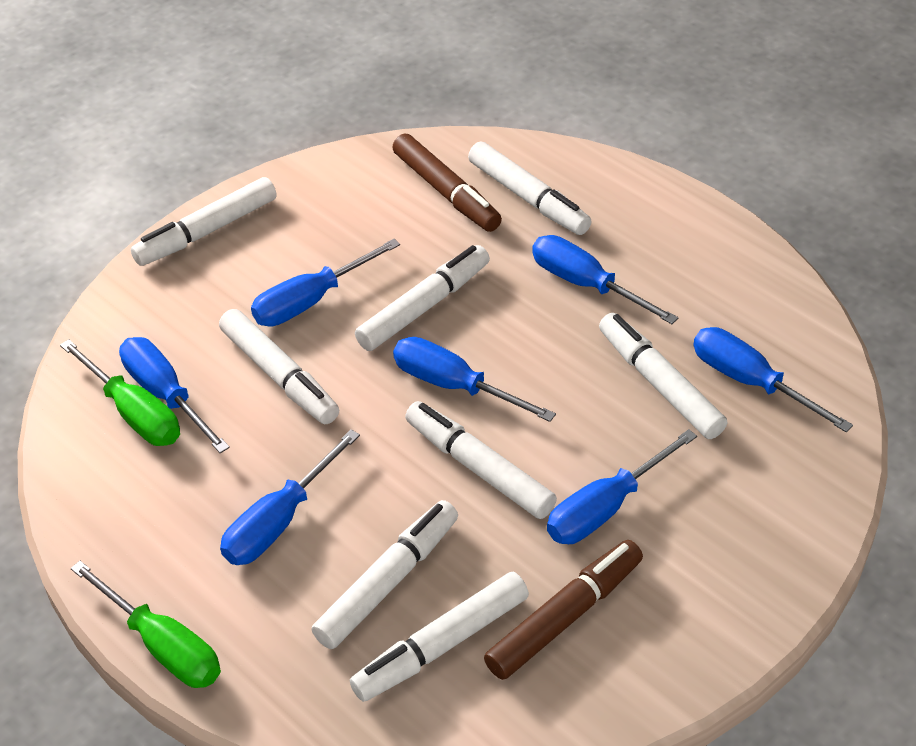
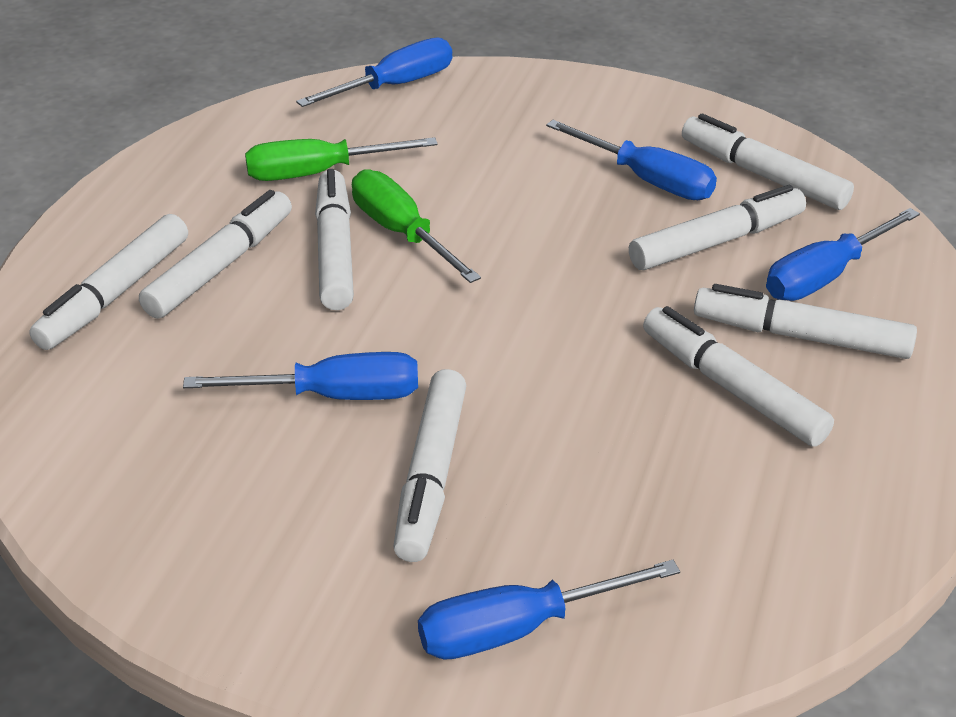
blue screwdriver: [119,337,230,453] [220,429,360,565] [251,239,400,326] [393,337,556,422] [532,235,678,324] [547,429,697,544] [693,327,853,432] = 7 -> [183,352,418,400] [296,38,452,107] [418,560,680,660] [546,120,717,200] [766,208,920,301] = 5
brown marker: [392,133,502,232] [484,540,643,680] = 2 -> none = 0

